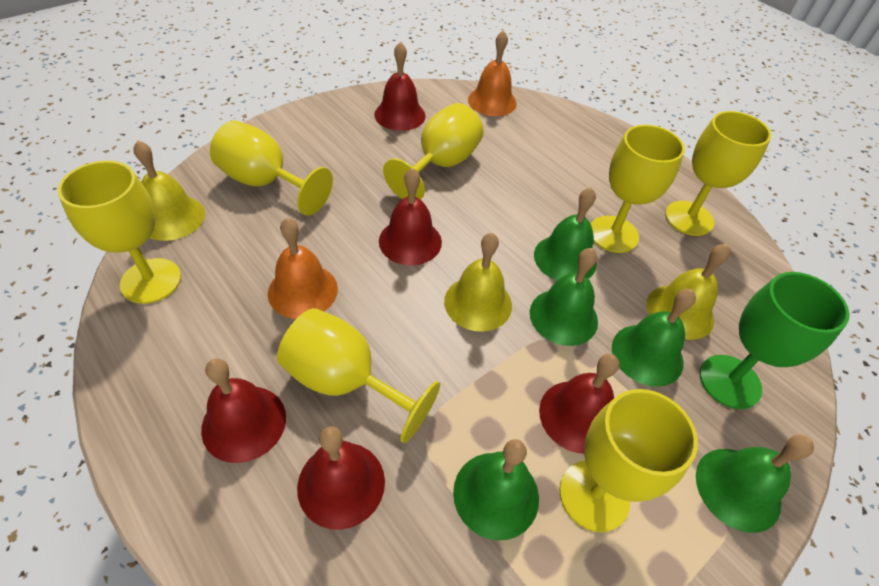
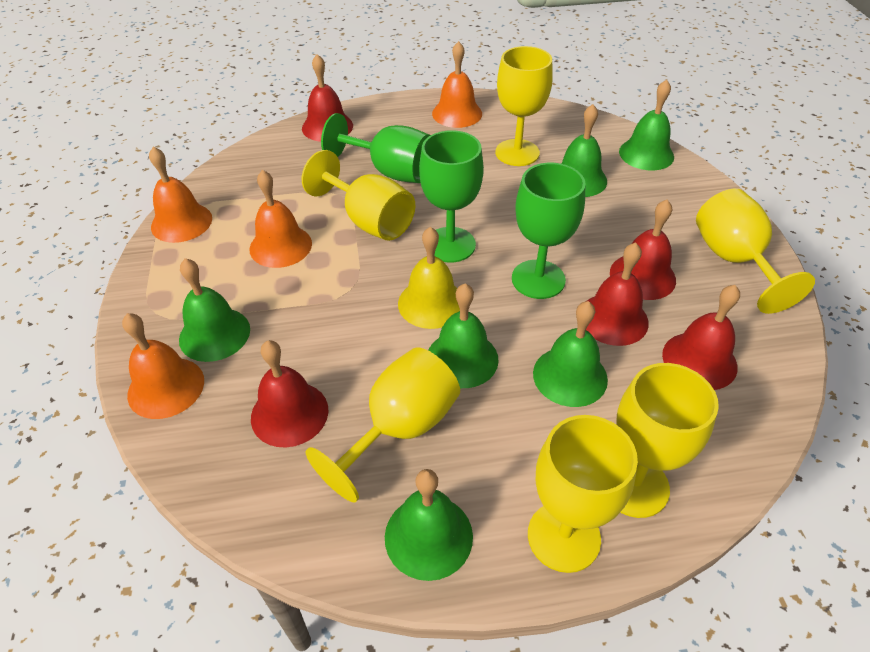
green bell: [453,439,539,541] [530,248,598,346] [534,188,597,281] [612,289,696,387] [696,435,814,533] = 5 -> [179,258,250,362] [385,469,473,581] [428,283,499,388] [533,301,608,407] [561,104,607,197] [619,80,674,170] = 6
green goblet: [700,272,850,409] = 1 -> [321,113,430,183] [419,130,484,263] [512,163,586,299] = 3
orange bell: [268,218,338,319] [468,30,517,116] = 2 -> [122,313,204,419] [149,147,212,243] [250,170,312,268] [432,41,482,128] = 4
yellow bell: [133,140,205,241] [444,233,512,332] [647,244,730,340] = 3 -> [398,227,460,329] = 1
yellow goblet: [58,161,181,304] [210,121,333,216] [277,308,440,443] [383,103,484,200] [559,389,698,532] [591,125,685,253] [665,111,771,236] = 7 -> [302,150,415,241] [305,348,460,503] [495,46,553,166] [528,415,638,573] [616,363,719,518] [696,189,815,314] = 6

